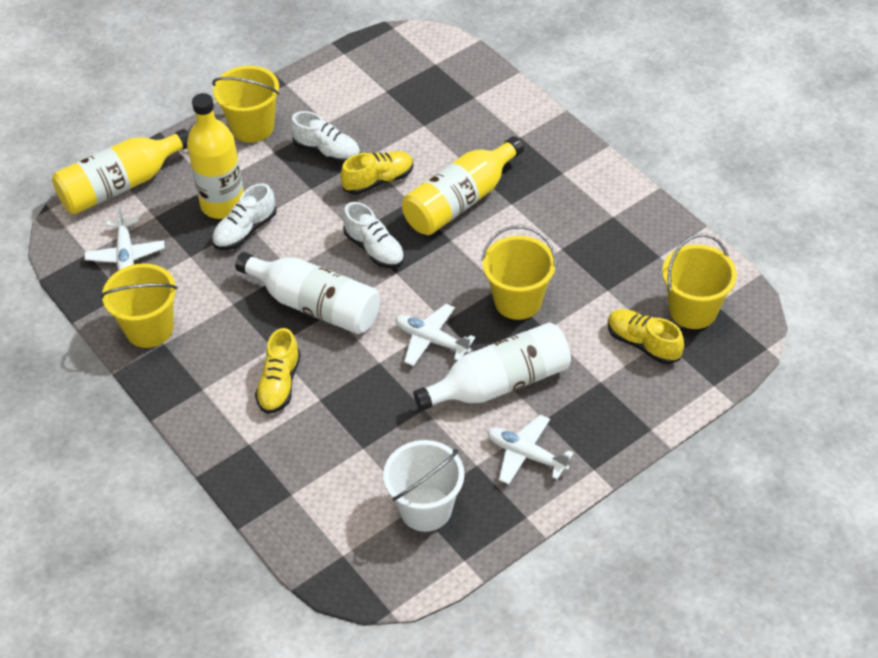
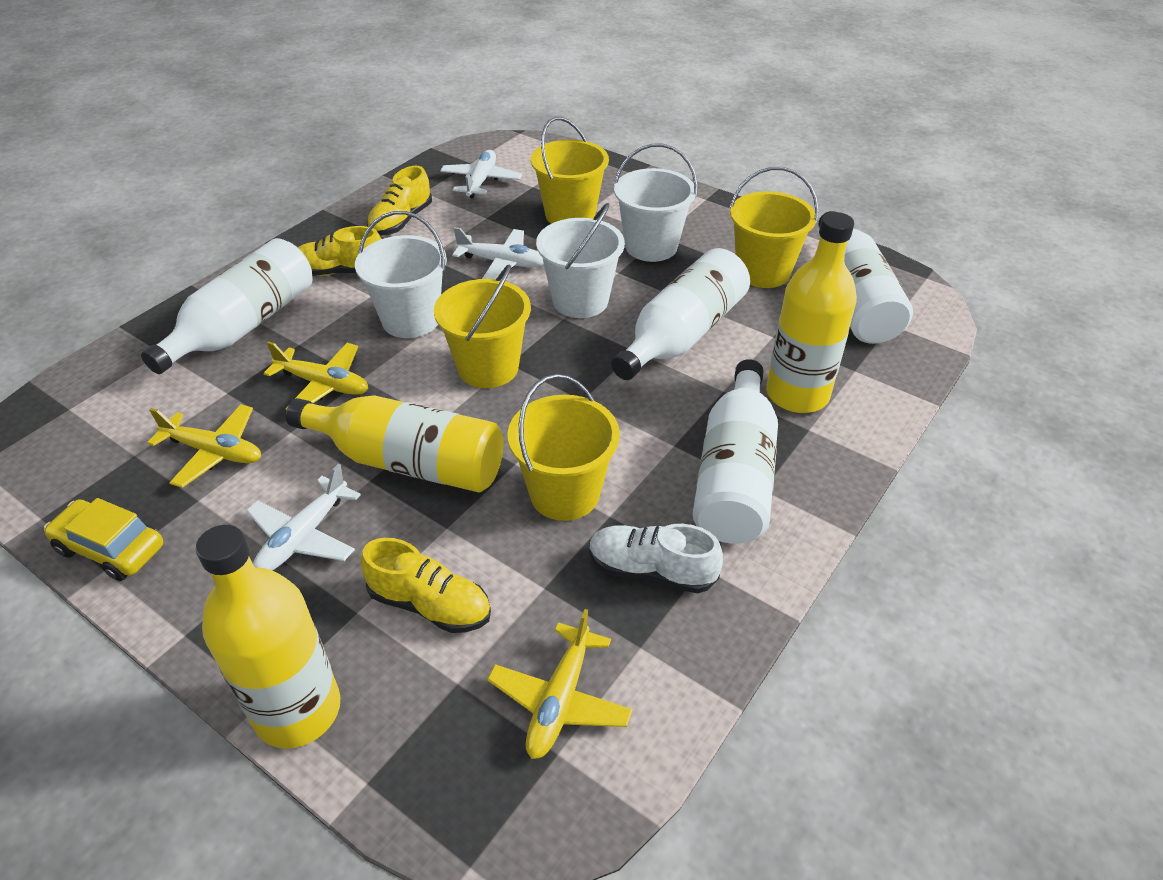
white bottle: [235,252,380,334] [413,322,571,411] = 2 -> [141,238,313,374] [611,248,750,380] [692,359,778,544] [818,211,913,344] = 4
white bucket: [383,440,464,532] = 1 -> [355,211,447,338] [536,203,625,318] [614,144,698,262] = 3
white shoe: [212,183,277,250] [290,111,360,163] [343,202,405,268] = 3 -> [589,524,723,593] = 1
yellow car: none = 0 -> [44,498,163,581] = 1
yellow plane: none = 0 -> [147,404,261,488] [263,341,368,410] [487,609,633,759] = 3

